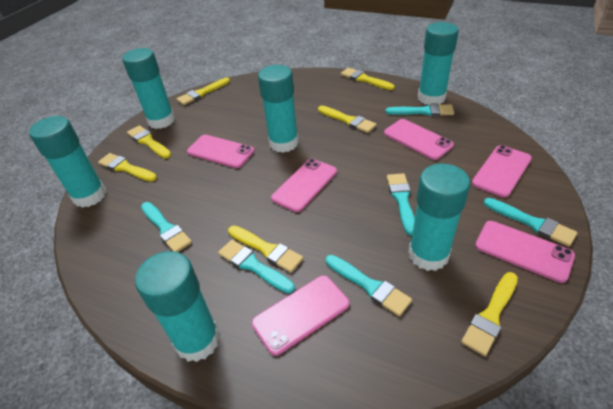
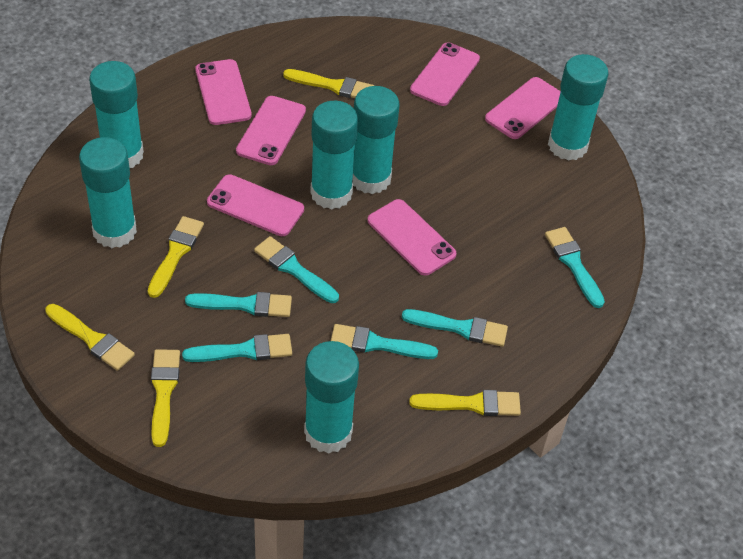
yellow brush: [98,153,157,182] [127,125,171,158] [177,78,230,105] [228,226,303,273] [318,106,377,133] [341,68,395,90] [461,272,518,356] = 7 -> [45,304,135,371] [148,216,204,298] [151,349,180,447] [283,69,374,98] [409,390,521,416] = 5

